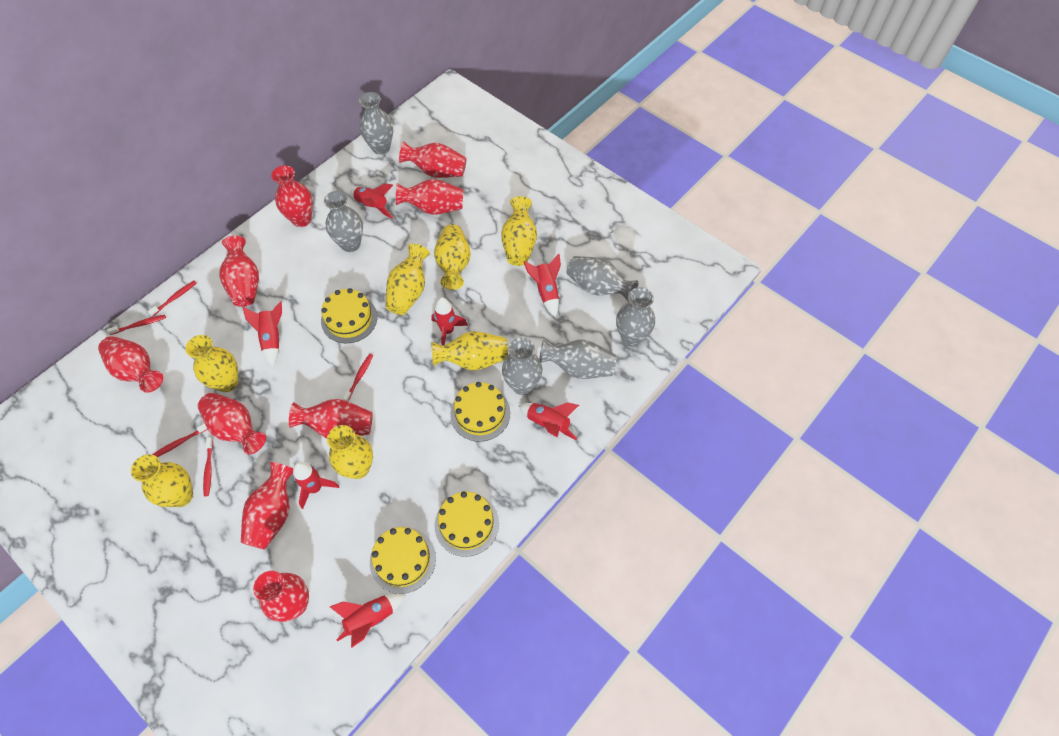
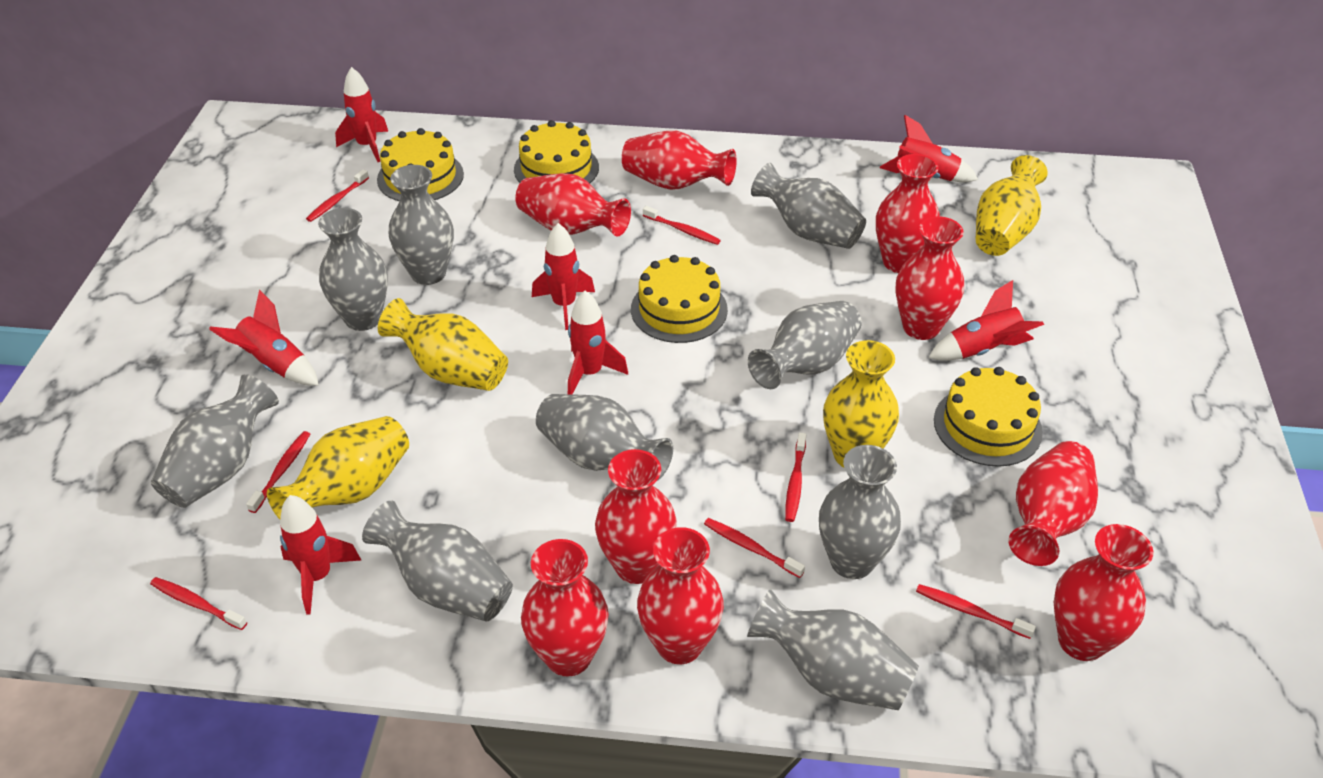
grey vase: [324,191,363,252] [359,92,393,155] [502,337,542,395] [539,339,617,379] [566,256,639,302] [616,287,655,346] = 6 -> [151,374,279,508] [318,208,388,331] [362,500,513,621] [389,165,454,285] [536,394,673,481] [747,589,919,710] [748,301,862,389] [751,163,866,249] [819,445,901,579] = 9
red toothbrush: [107,315,166,335] [148,281,196,316] [152,423,208,457] [203,437,213,496] [343,354,373,401] = 5 -> [150,577,247,630] [246,431,310,513] [306,169,369,222] [643,206,721,245] [704,518,805,578] [785,432,806,522] [916,584,1036,639] = 7
yellow vase: [131,454,193,507] [186,335,238,392] [327,425,373,479] [386,243,430,315] [432,331,508,370] [434,224,471,290] [501,196,537,266] = 7 -> [267,416,409,519] [378,298,508,391] [823,340,899,467] [976,155,1048,256] = 4

